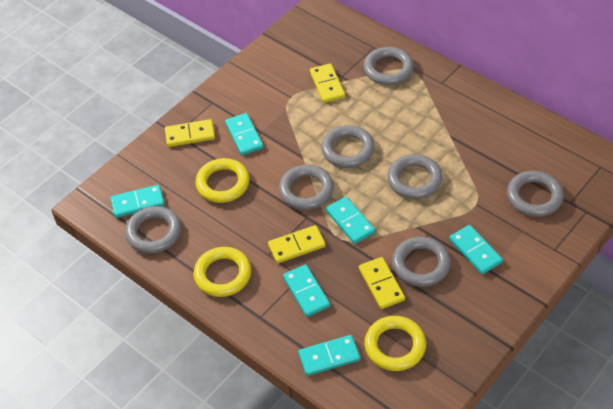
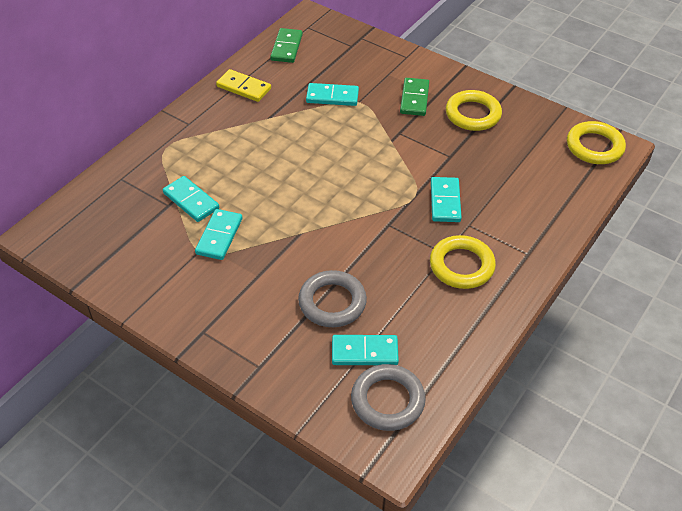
green domino: none = 0 -> [270,28,303,63] [400,78,429,116] = 2
grey ring: [125,206,181,253] [279,165,334,210] [321,125,375,168] [364,47,414,85] [387,154,442,199] [392,237,451,287] [507,171,564,217] = 7 -> [298,270,367,327] [351,364,426,431] = 2
turquoise domino: [111,185,165,218] [225,113,264,155] [283,265,330,317] [298,335,360,376] [326,197,375,244] [449,225,503,274] = 6 -> [163,176,219,222] [195,209,242,260] [306,83,359,106] [332,335,399,365] [431,177,462,222] = 5
yellow domino: [165,119,215,147] [268,225,326,263] [310,63,345,103] [359,257,405,309] = 4 -> [216,69,271,102] = 1

